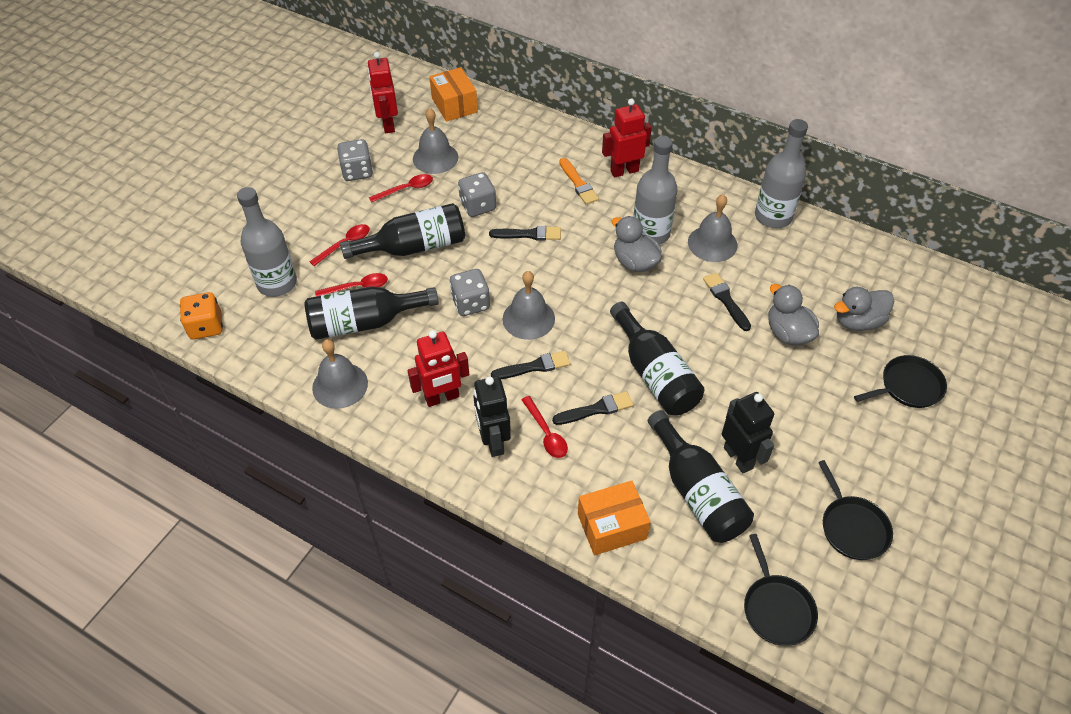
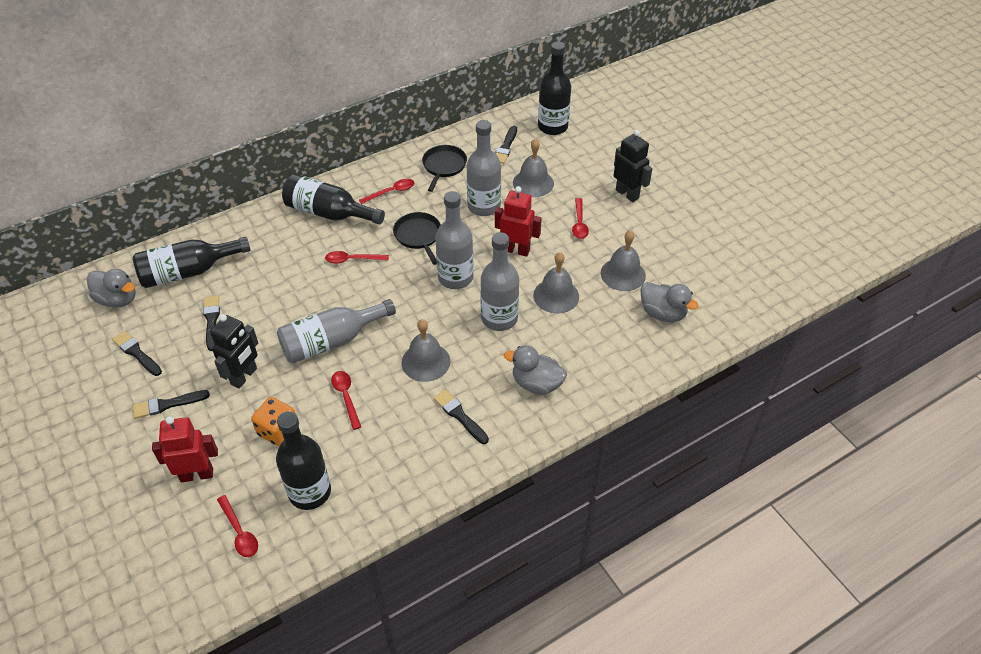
black brush: [489,226,561,241] [491,351,570,379] [552,391,634,425] [703,273,751,331] = 4 -> [112,331,162,376] [133,390,210,419] [203,296,220,351] [434,390,489,444] [496,126,517,164] = 5
black pan: [744,534,818,646] [818,460,893,560] [854,355,947,408] = 3 -> [393,212,441,265] [422,145,467,192] = 2
grey bottle: [237,187,297,297] [633,136,678,245] [755,119,808,228] = 3 -> [277,299,396,364] [435,191,474,289] [467,120,501,216] [480,232,519,331] = 4
grey dice: [337,139,373,181] [450,269,490,316] [458,172,496,217] = 3 -> none = 0
orange box: [429,67,478,122] [578,481,651,555] = 2 -> none = 0
orange brush: [559,158,599,204] = 1 -> none = 0
red robot: [367,52,398,133] [407,330,469,407] [602,98,652,178] = 3 -> [152,416,218,482] [495,186,542,257] = 2
red spoon: [309,224,370,266] [315,273,388,296] [369,174,433,203] [521,396,568,458] = 4 -> [217,495,258,557] [325,251,389,264] [331,371,361,430] [359,179,414,204] [572,198,589,239] = 5

